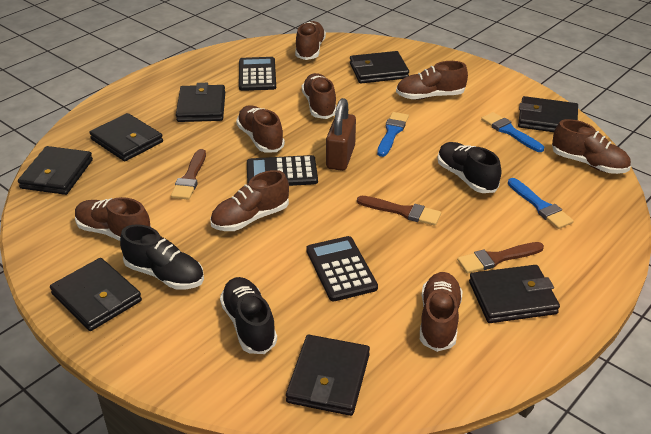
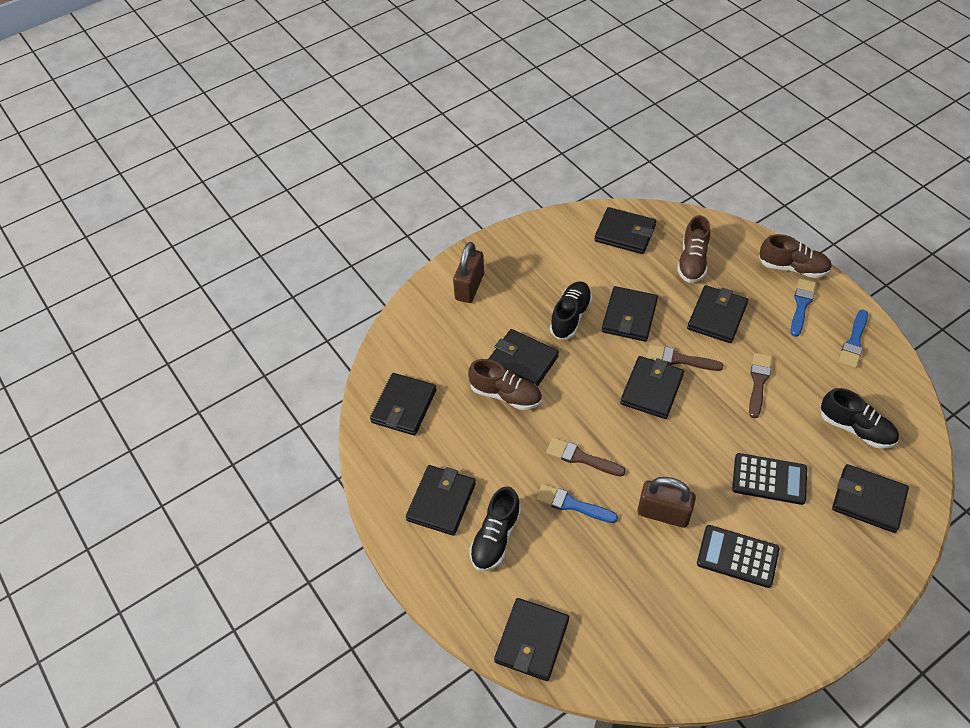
black calculator: [239,57,276,91] [247,155,318,186] [306,236,378,302] = 3 -> [697,525,779,588] [732,453,807,505] = 2
black wallet: [18,146,93,195] [50,258,142,331] [89,113,163,161] [176,83,225,122] [286,335,370,416] [350,51,409,83] [469,265,560,323] [518,96,578,132] = 8 -> [370,373,436,435] [406,465,476,536] [489,329,559,387] [494,598,569,681] [594,207,656,254] [602,286,658,342] [620,356,684,419] [687,285,748,343] [832,464,909,533] = 9
brown padlock: [326,98,356,171] = 1 -> [453,242,484,303] [638,477,696,528] = 2
brown shoe: [75,197,151,241] [210,170,289,231] [236,105,285,152] [295,21,326,60] [302,73,337,119] [396,61,468,100] [420,272,463,352] [552,119,631,174] = 8 -> [468,359,542,410] [677,215,710,283] [759,234,832,278] = 3

